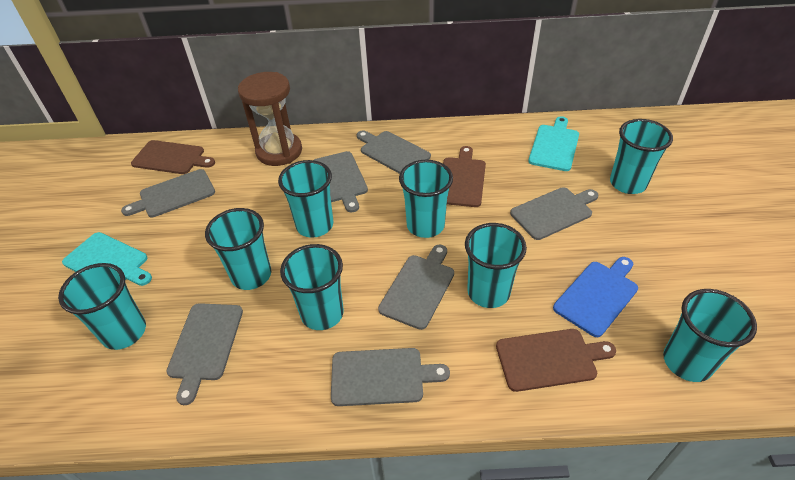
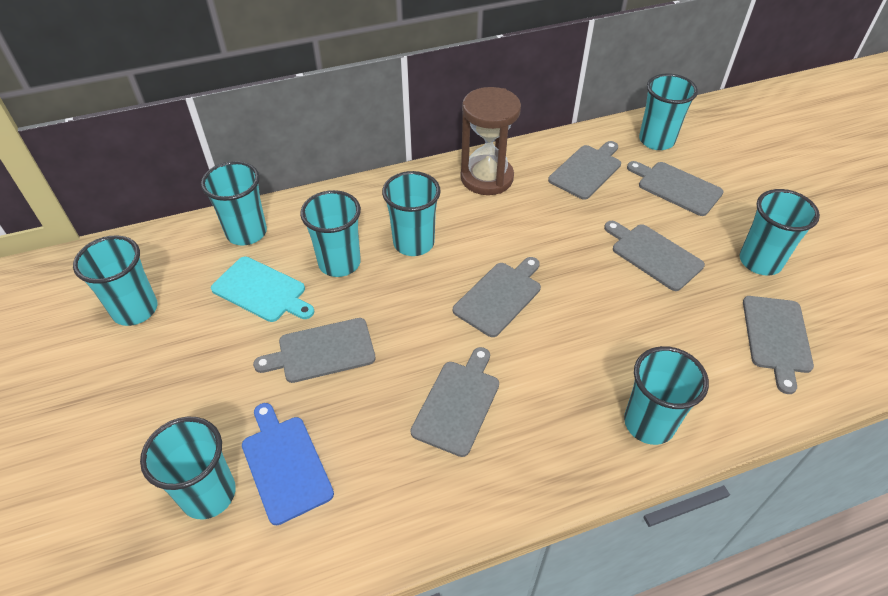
brown cutting board: [131,140,215,174] [443,146,486,207] [496,329,616,392] = 3 -> none = 0
turquoise cutting board: [62,232,152,286] [528,116,579,171] = 2 -> [211,257,314,322] = 1

